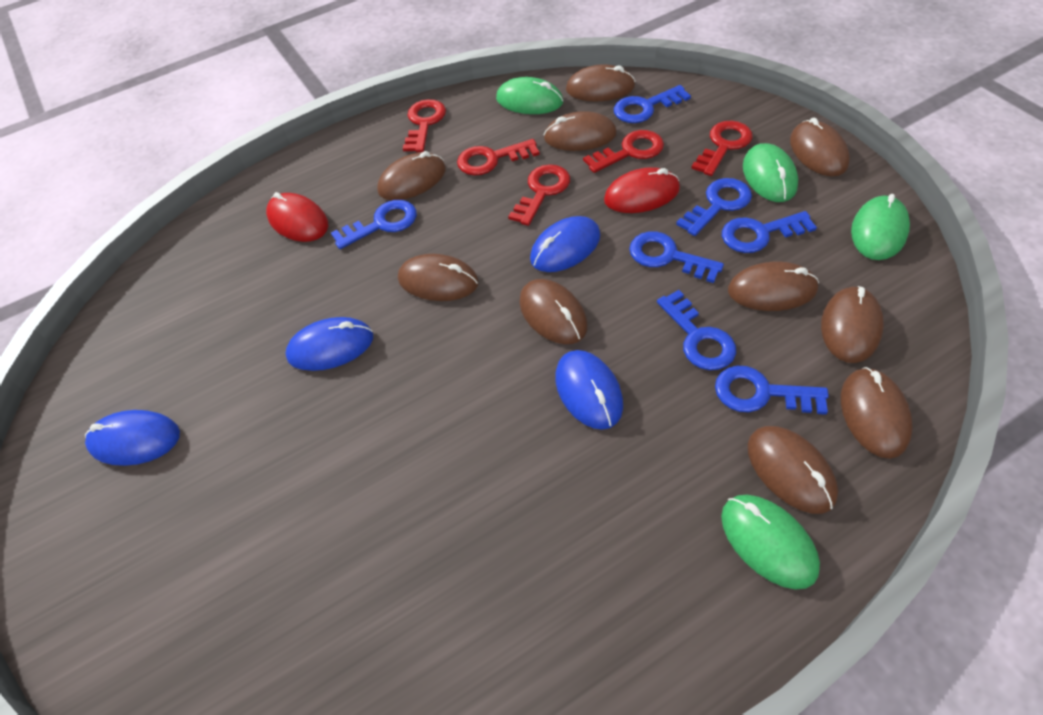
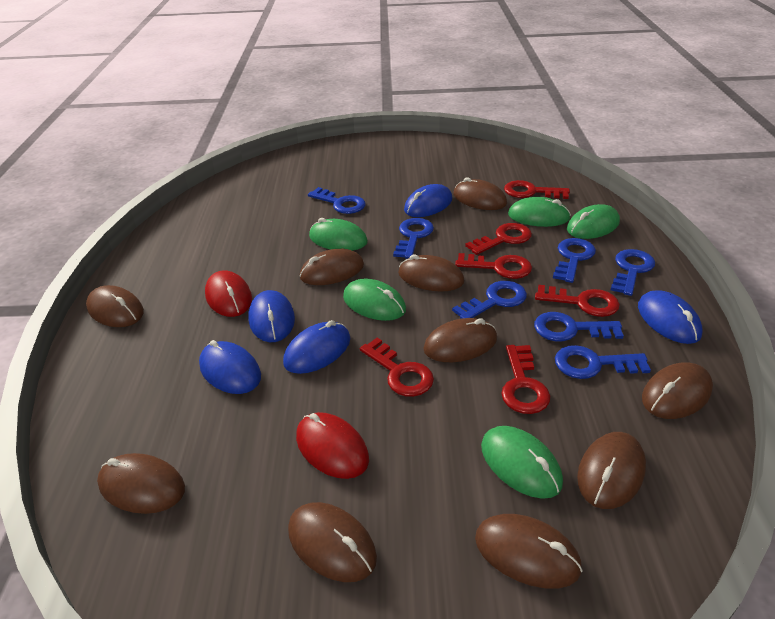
blue mouse: [85,410,180,466] [286,317,373,371] [530,216,601,272] [555,350,623,430] = 4 -> [199,340,261,394] [248,290,295,342] [283,320,350,374] [404,184,452,217] [638,290,703,344] = 5
green mouse: [496,77,563,114] [721,495,820,590] [743,143,798,202] [851,194,910,260] = 4 -> [309,218,368,251] [343,279,406,321] [481,426,563,499] [508,197,571,227] [567,204,620,239] = 5
red key: [403,99,446,152] [457,139,540,176] [508,164,570,226] [583,130,664,173] [691,121,753,176] = 5 -> [360,338,434,397] [455,253,532,279] [465,223,532,255] [501,345,550,414] [504,180,570,199] [535,285,620,317] = 6

